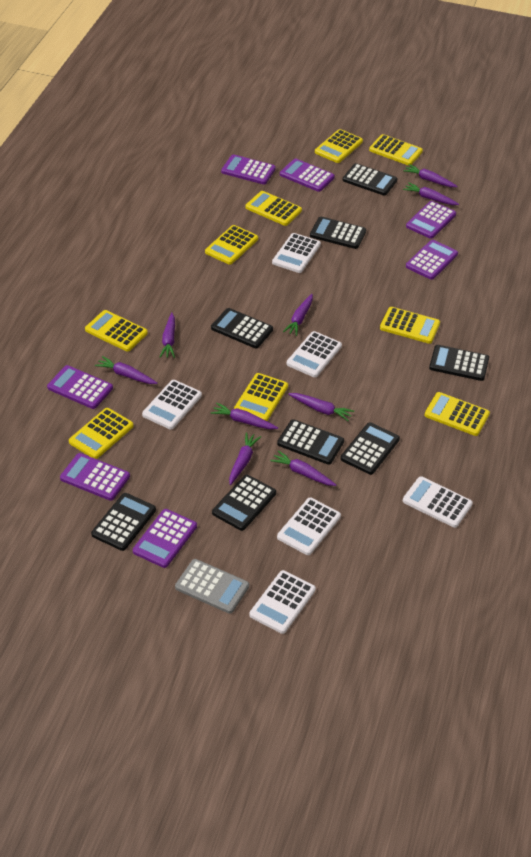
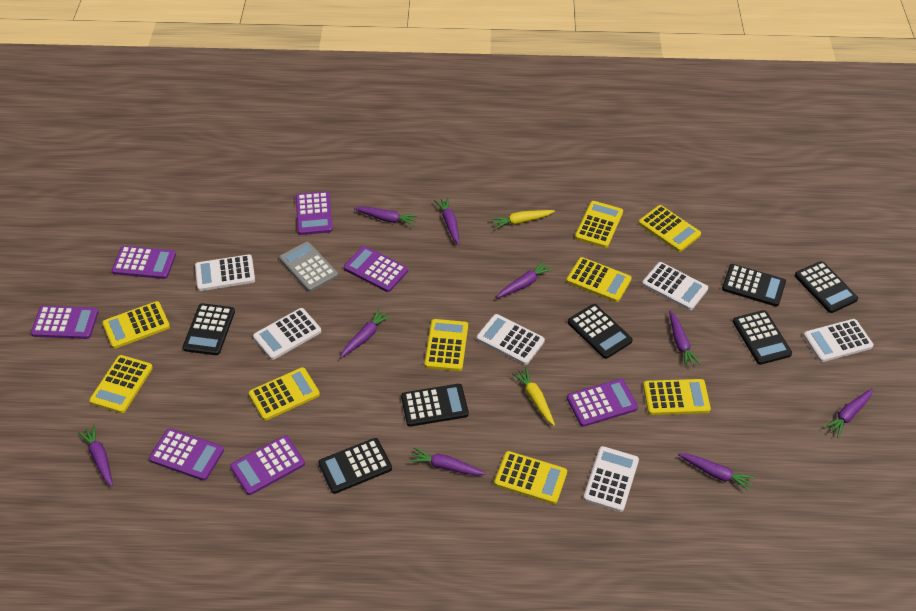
black calculator: [91,493,156,551] [211,308,273,348] [212,475,276,531] [277,419,344,465] [310,217,366,249] [341,422,400,475] [343,163,397,196] [429,345,489,381] = 8 -> [183,303,235,355] [318,438,392,494] [401,384,469,427] [568,304,633,359] [722,264,786,307] [733,310,792,365] [795,261,858,313] = 7
yellow carrot: none = 0 -> [491,210,555,229] [512,368,555,426] = 2

